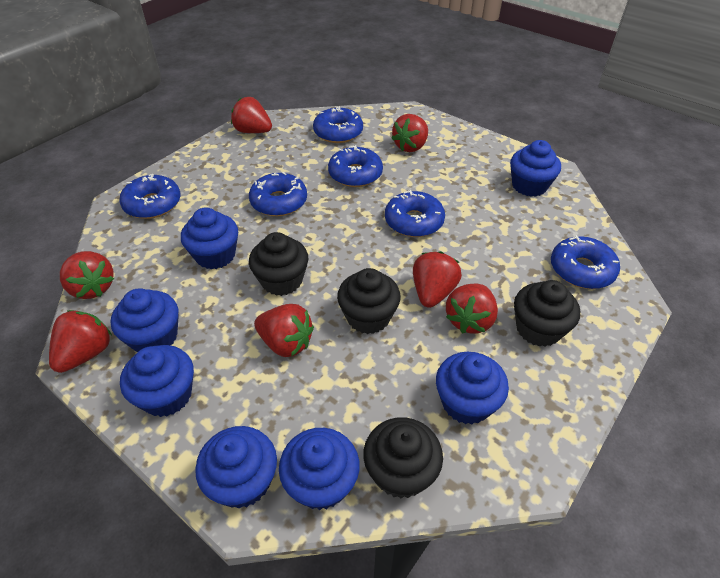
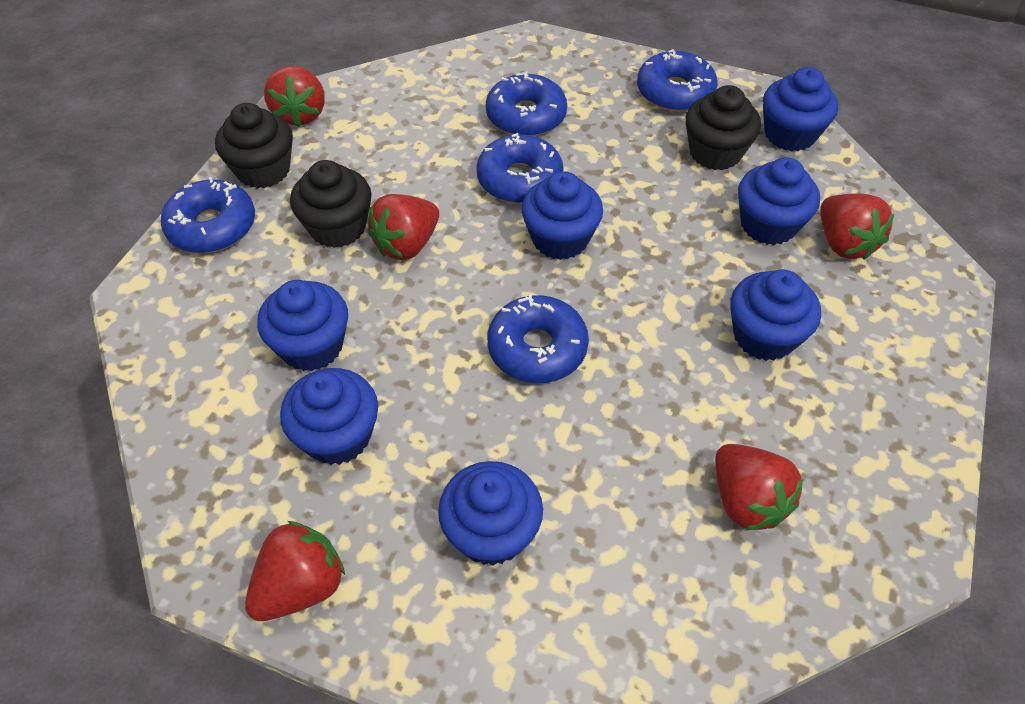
black cupcake: [249,232,308,296] [337,268,401,334] [363,417,443,498] [514,280,580,347] = 4 -> [215,103,293,189] [290,160,372,248] [685,85,761,170] = 3
blue donut: [119,174,181,219] [249,172,307,216] [313,106,363,143] [328,145,383,187] [385,190,445,237] [551,235,620,289] = 6 -> [161,177,255,253] [476,133,564,203] [486,71,567,136] [487,294,589,383] [637,49,717,112] = 5
red strawberry: [49,310,112,373] [60,251,114,299] [231,97,272,133] [254,304,314,357] [391,114,428,152] [413,251,462,308] [446,284,498,334] = 7 -> [245,521,345,621] [264,66,325,127] [367,194,439,260] [715,444,803,530] [820,194,894,260] = 5

